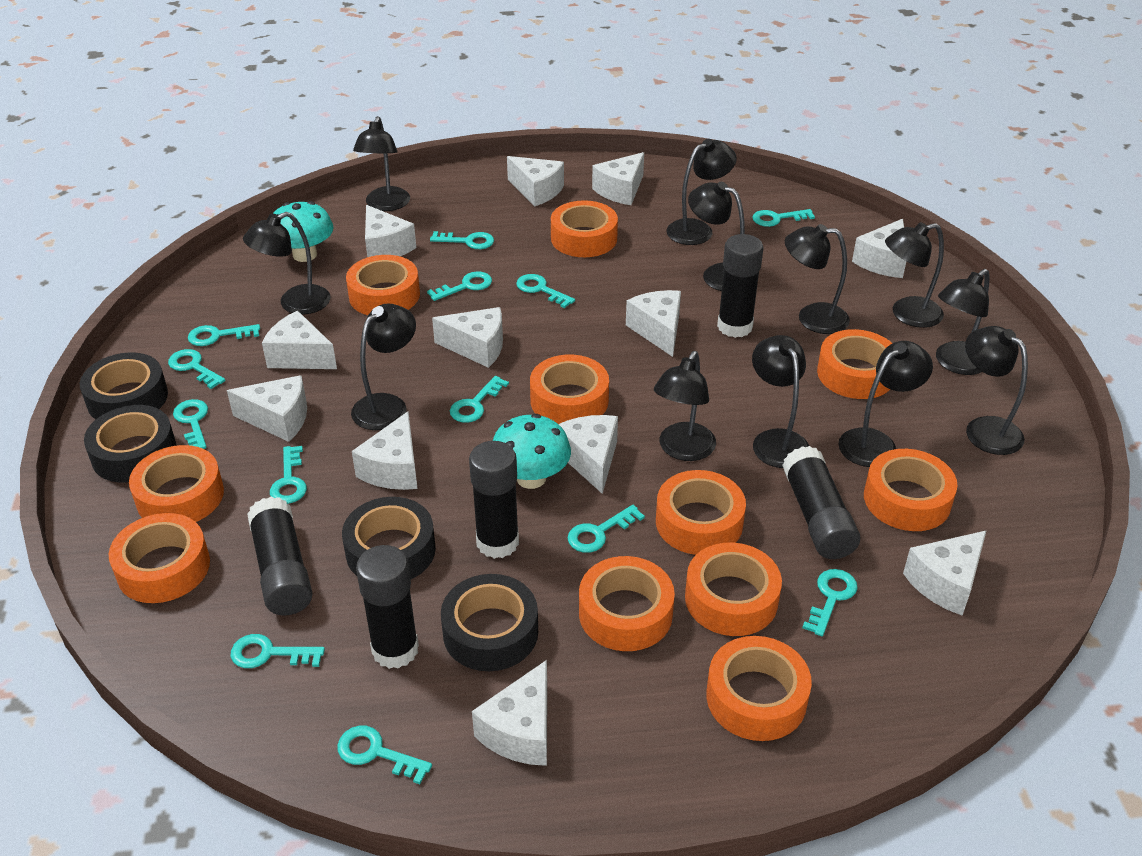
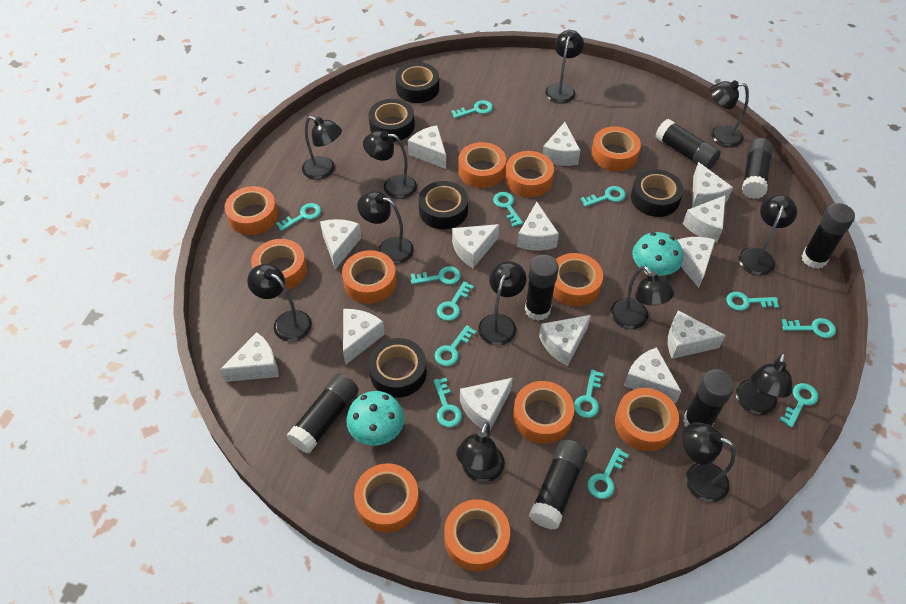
black glue stick: [247,497,313,616] [356,545,419,669] [469,441,519,559] [717,234,764,338] [782,446,860,559] = 5 -> [287,373,359,453] [525,255,559,321] [529,440,587,530] [655,119,721,169] [683,369,735,427] [742,138,773,199] [802,203,855,269] = 7
black tape: [80,352,168,419] [84,405,177,483] [342,497,436,579] [441,574,538,671] = 4 -> [368,99,415,142] [368,338,427,398] [395,62,439,103] [419,181,468,229] [631,169,684,217] = 5
white cheese: [227,375,307,442] [262,311,337,369] [352,412,417,490] [365,205,416,257] [432,307,503,368] [472,660,547,766] [507,156,564,206] [559,415,618,494] [592,152,644,205] [626,290,681,357] [852,219,906,278] [903,530,987,615] = 12 -> [220,332,279,382] [320,219,361,270] [343,309,385,364] [408,125,446,169] [452,224,499,268] [460,378,513,430] [517,202,559,250] [539,315,591,366] [542,122,580,166] [624,347,682,403] [668,310,726,359] [677,237,715,288] [683,195,726,243] [692,162,733,208] = 14

